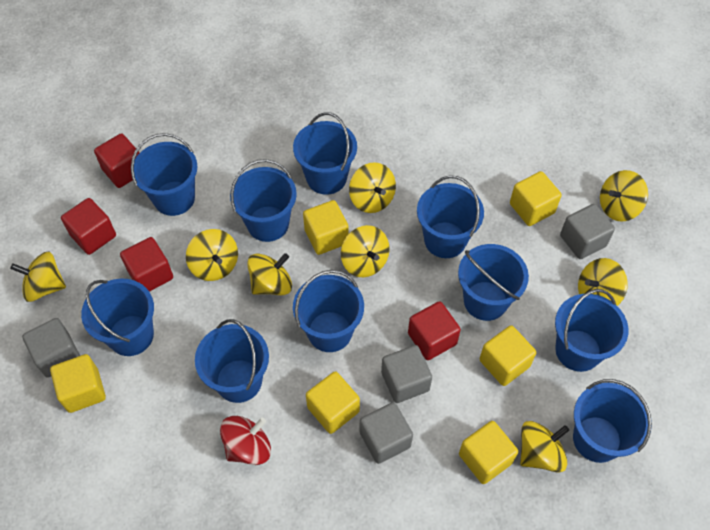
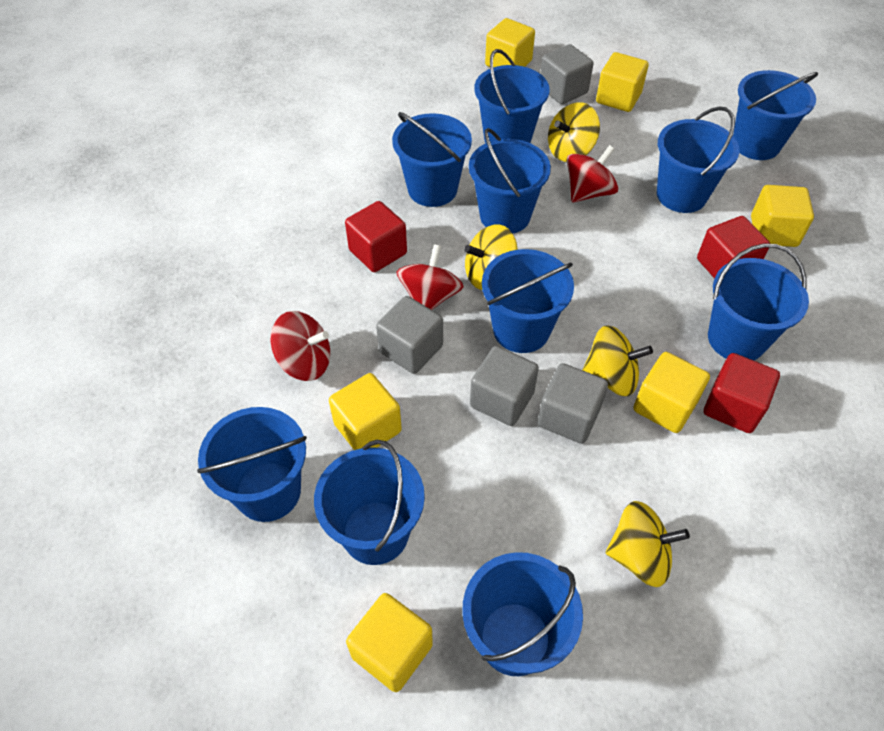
red cube: [61,198,116,255] [94,133,139,188] [120,237,173,292] [408,301,461,360] = 4 -> [345,201,407,272] [697,216,770,278] [704,353,780,433] = 3
red spinning top: [220,416,271,465] = 1 -> [271,311,330,381] [396,244,464,310] [567,145,618,202] = 3
yellow spinning top: [10,252,66,302] [186,229,238,281] [247,253,292,295] [341,225,390,277] [349,162,396,213] [520,421,569,473] [578,258,628,306] [600,170,648,222] = 8 -> [464,224,518,290] [548,102,600,162] [583,325,653,396] [606,501,690,587] = 4

